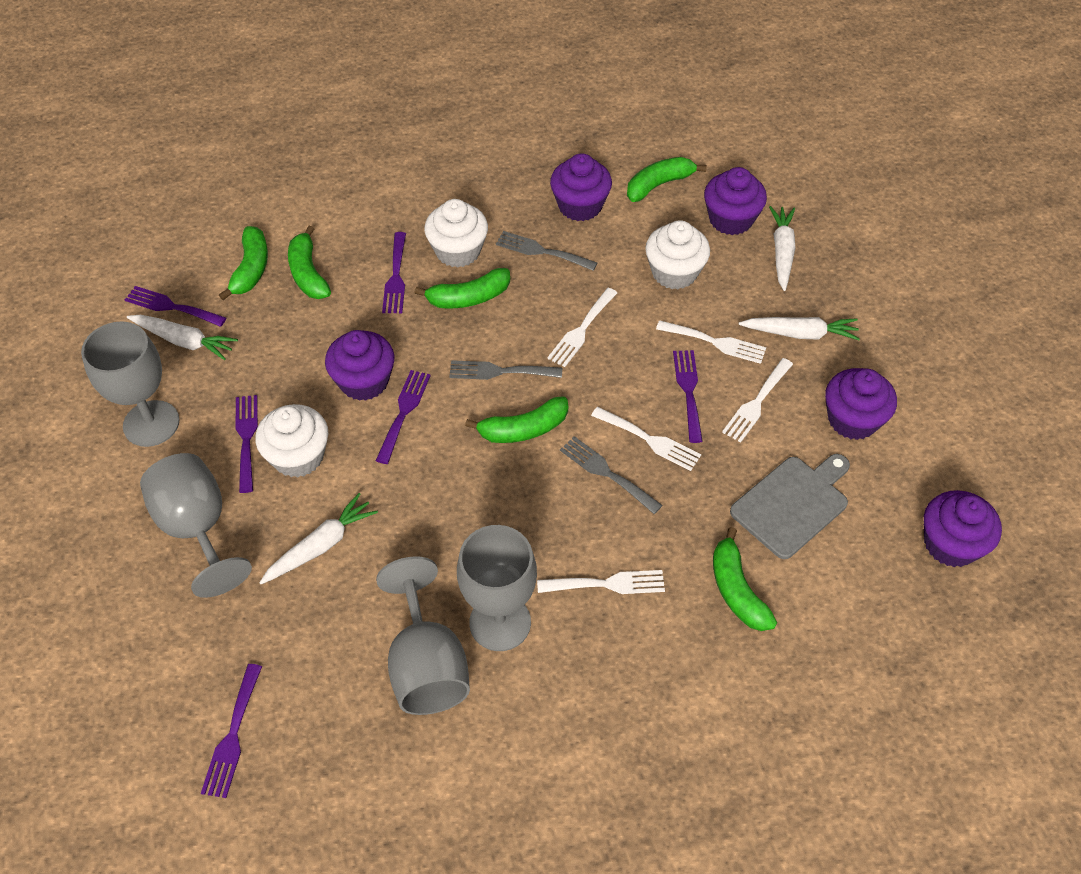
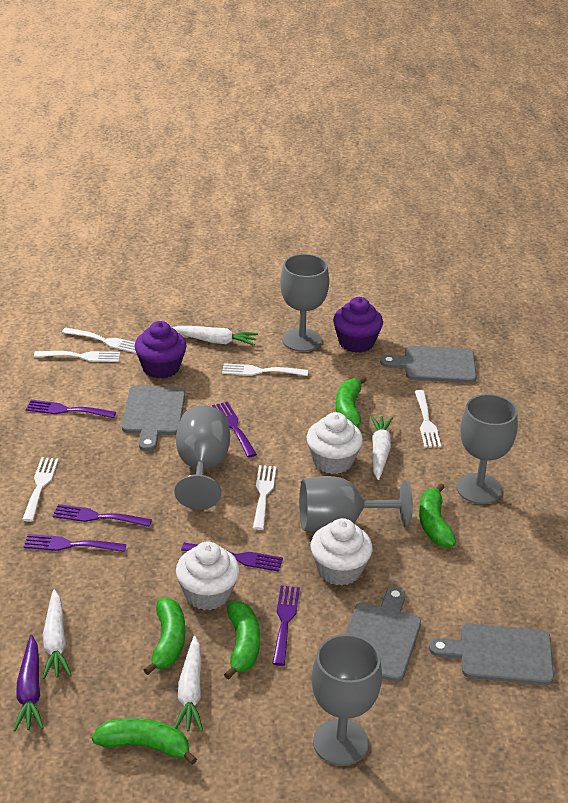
green banana: [219,226,268,300] [288,226,331,299] [414,268,510,309] [465,396,568,443] [627,157,707,202] [713,527,777,631] = 6 -> [92,718,197,765] [144,598,185,675] [224,601,260,679] [336,376,367,427] [419,483,456,548] = 5
grey cutting board: [730,454,850,559] = 1 -> [122,385,185,451] [345,587,421,682] [380,346,477,383] [429,623,554,685] = 4
grey fork: [449,360,562,380] [496,231,597,271] [560,436,663,514] = 3 -> none = 0
grey goblet: [81,322,179,447] [140,453,252,598] [376,556,470,715] [457,525,537,651] = 4 -> [174,405,230,510] [280,254,329,352] [299,476,413,532] [312,634,382,766] [457,394,518,504] = 5
purple carrot: none = 0 -> [13,635,44,731] = 1
purple cupcake: [325,330,395,401] [550,153,612,221] [704,167,767,235] [825,368,897,440] [924,490,1002,567] = 5 -> [134,321,186,379] [333,297,383,353] = 2
white fork: [537,570,665,594] [547,288,617,367] [591,407,701,471] [656,320,766,364] [722,358,793,443] = 5 -> [22,457,59,522] [34,351,120,362] [62,328,136,353] [222,363,308,376] [253,465,276,530] [415,390,441,447] = 6

